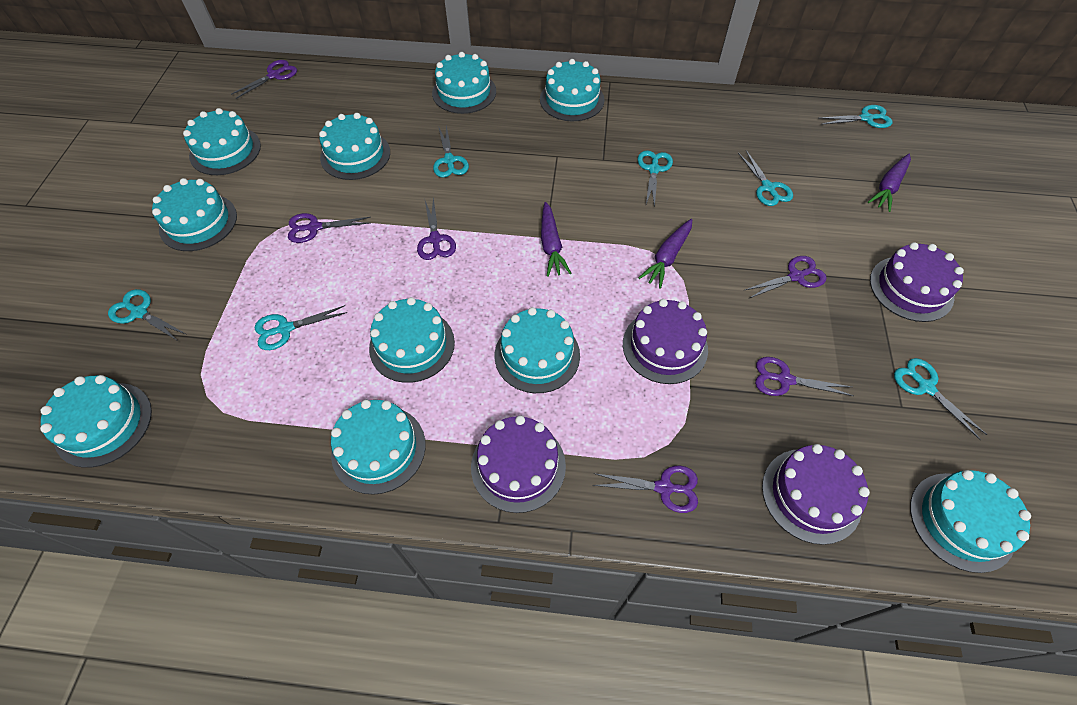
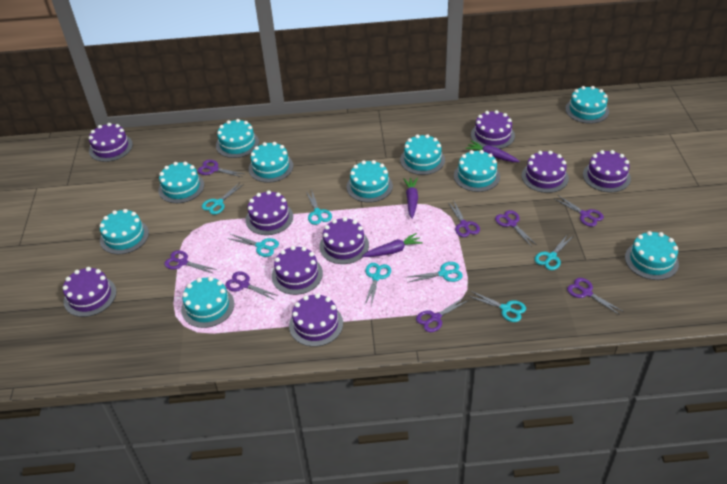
purple cake: [471,415,566,513] [623,299,708,384] [762,444,870,545] [870,242,964,322] = 4 -> [63,267,116,317] [89,123,133,162] [246,191,293,235] [272,246,323,295] [289,293,343,347] [319,217,369,264] [471,110,515,149] [522,151,569,193] [583,150,631,192] = 9
purple scissors: [231,60,297,99] [288,213,370,243] [417,198,456,260] [592,466,698,513] [745,256,827,298] [755,357,854,396] = 6 -> [164,250,217,274] [198,160,244,177] [225,271,278,300] [416,297,469,332] [448,200,480,237] [495,210,537,247] [555,195,604,227] [567,278,624,315] = 8

